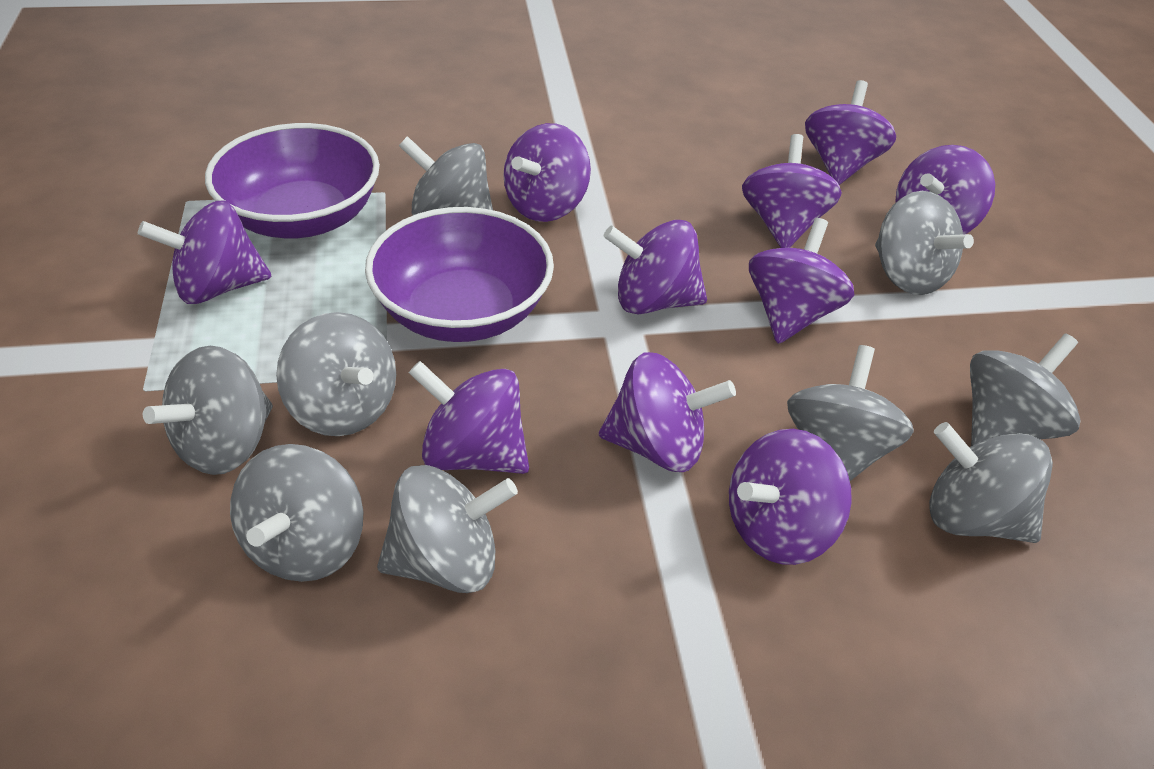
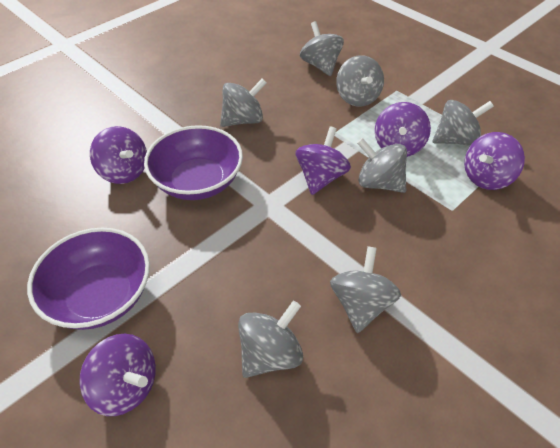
grey spinning top: [143,346,273,475] [230,444,363,582] [276,312,396,436] [377,465,518,593] [399,136,493,215] [787,345,914,481] [875,191,974,295] [929,422,1053,543] [970,333,1081,446] = 9 -> [220,78,266,127] [238,301,303,378] [300,21,344,76] [330,246,401,333] [336,55,384,106] [357,138,407,193] [432,100,494,146] = 7
purple spinning top: [138,200,272,304] [409,361,529,474] [503,123,591,222] [599,352,736,472] [604,220,707,314] [729,429,852,565] [742,134,842,248] [749,218,854,344] [805,80,896,185] [895,145,995,234] = 10 -> [80,334,156,416] [90,126,147,184] [296,126,351,195] [375,102,431,157] [464,132,525,190] = 5

